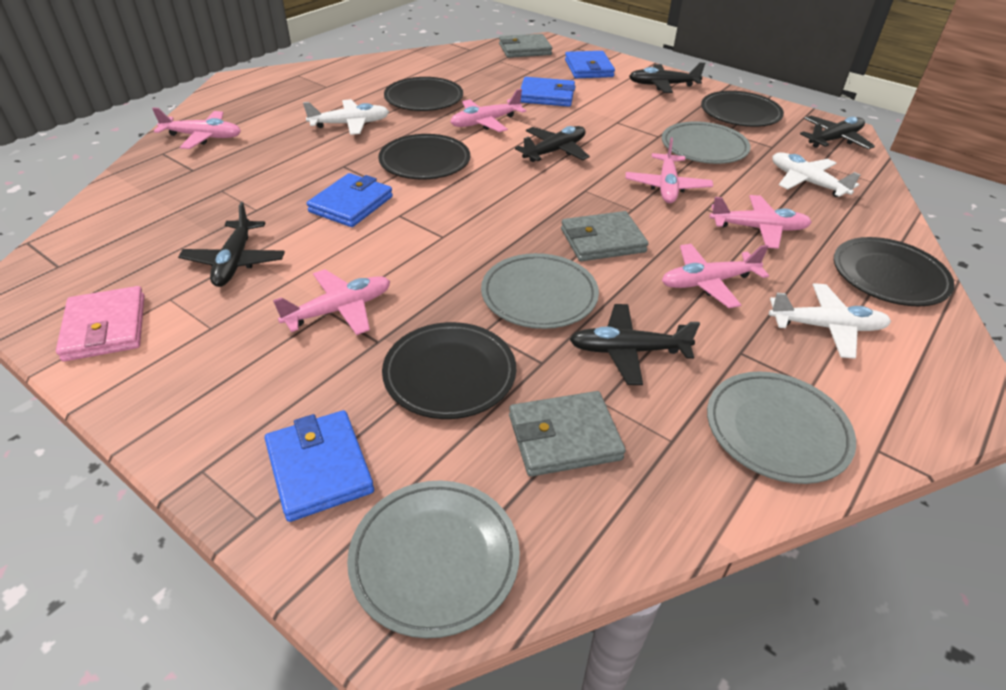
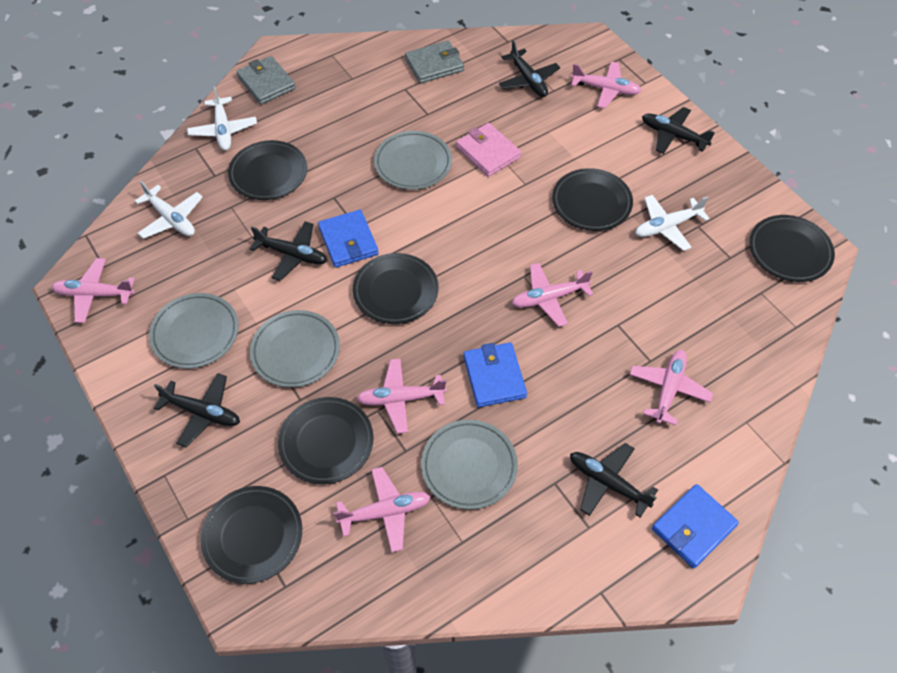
black plate: [378,134,470,180] [382,322,516,419] [384,77,463,111] [701,91,784,127] [834,237,955,306] = 5 -> [200,486,302,584] [228,140,307,200] [278,397,374,484] [353,253,438,324] [552,168,633,231] [749,215,835,282] = 6
blue wallet: [265,410,374,522] [307,173,393,227] [520,77,576,107] [565,51,615,78] = 4 -> [318,210,379,268] [464,343,527,407] [652,484,739,569] = 3
grey wallet: [499,34,552,58] [509,391,626,477] [561,211,648,261] = 3 -> [237,56,296,105] [405,40,464,84] = 2

